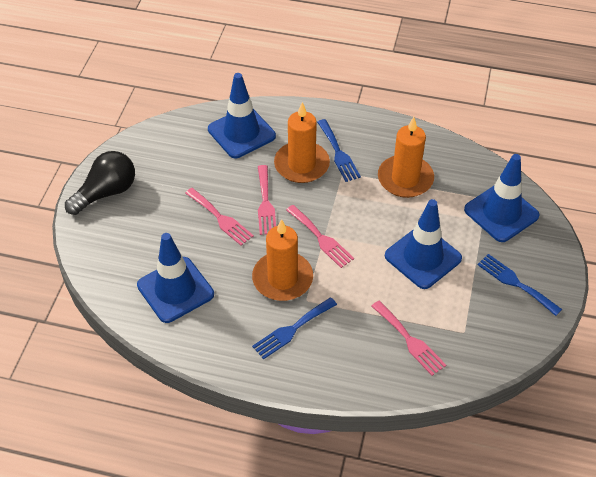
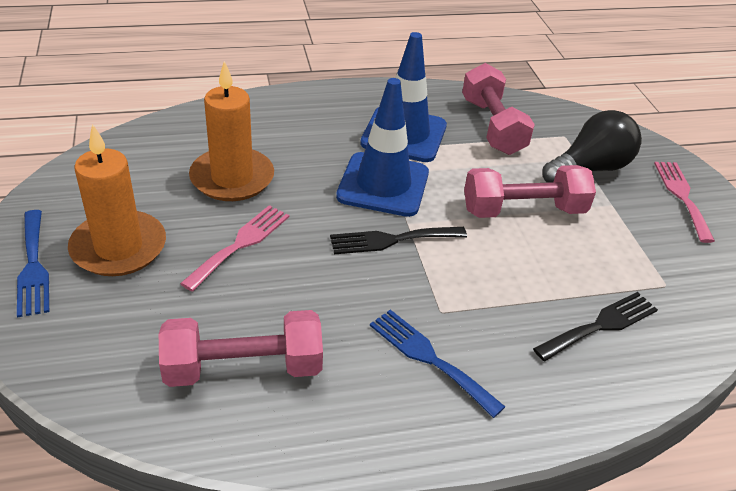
black fork: none = 0 -> [330,227,467,254] [533,292,658,361] = 2
blue fork: [252,297,337,359] [317,119,361,182] [477,254,562,316] = 3 -> [17,210,49,318] [370,310,505,418] = 2
blue traffic cone: [137,233,214,323] [208,73,276,158] [385,199,462,289] [464,154,540,242] = 4 -> [336,78,429,217] [360,32,447,162] = 2
orange candle: [252,219,313,301] [274,102,330,183] [378,117,434,198] = 3 -> [68,124,166,276] [189,61,274,201] = 2
pink dumbbell: none = 0 -> [159,310,323,387] [462,63,535,155] [464,165,596,218] = 3
pink fork: [185,188,254,246] [258,165,276,235] [286,205,354,268] [371,301,446,376] = 4 -> [180,205,289,292] [654,162,715,243] = 2

